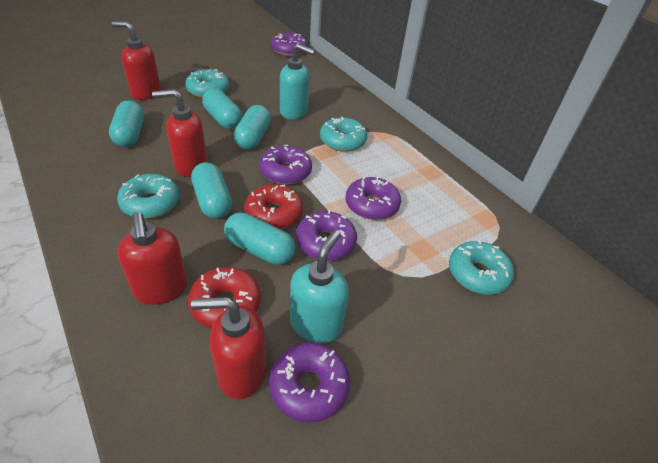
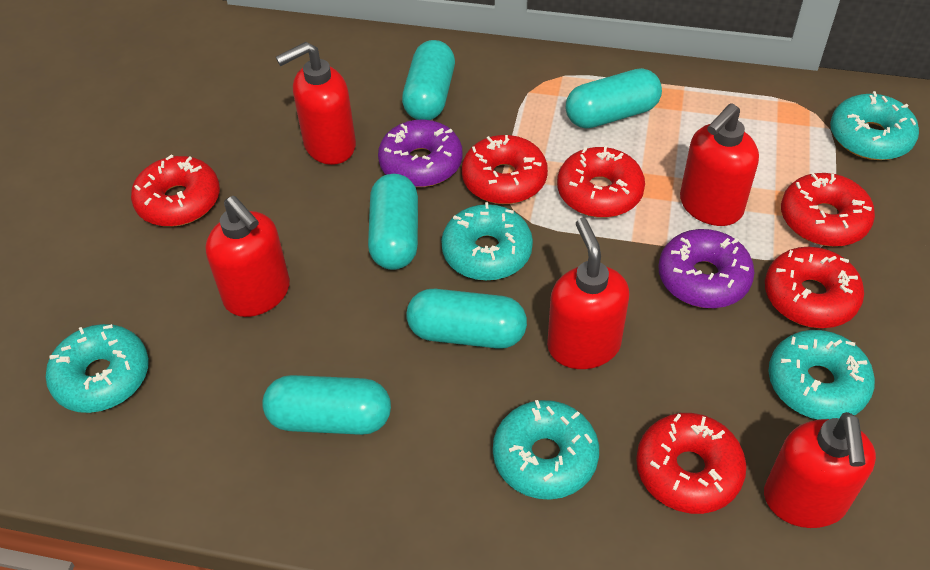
purple donut: [259,144,312,185] [269,342,350,423] [271,33,308,56] [296,210,357,261] [345,176,401,220] = 5 -> [378,120,463,187] [658,229,755,308] = 2
red donut: [188,267,261,328] [244,184,303,229] = 2 -> [131,154,220,227] [462,135,548,204] [557,146,645,218] [636,413,747,514] [765,247,864,328] [781,173,875,247] = 6
red soap dispenser: [112,21,161,100] [117,212,188,305] [152,89,208,177] [191,297,266,399] = 4 -> [206,196,290,317] [276,42,356,165] [547,218,629,369] [680,103,759,226] [764,412,876,528] = 5
turquoise donut: [117,174,180,219] [185,69,230,98] [320,117,367,152] [449,240,514,294] = 4 -> [46,324,149,413] [441,202,533,281] [493,400,599,500] [768,330,875,420] [830,91,919,160] = 5
turquoise soap dispenser: [280,43,315,120] [290,230,349,343] = 2 -> none = 0

